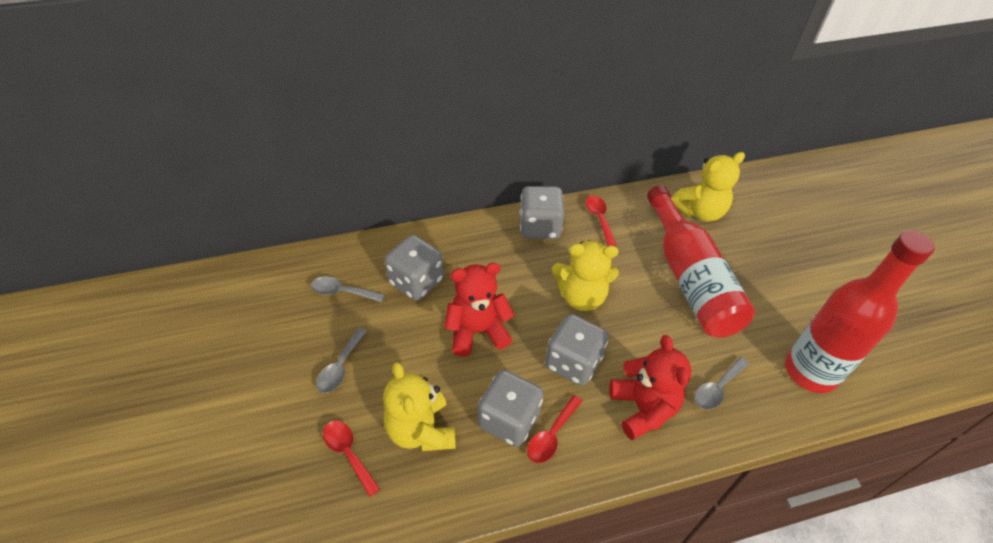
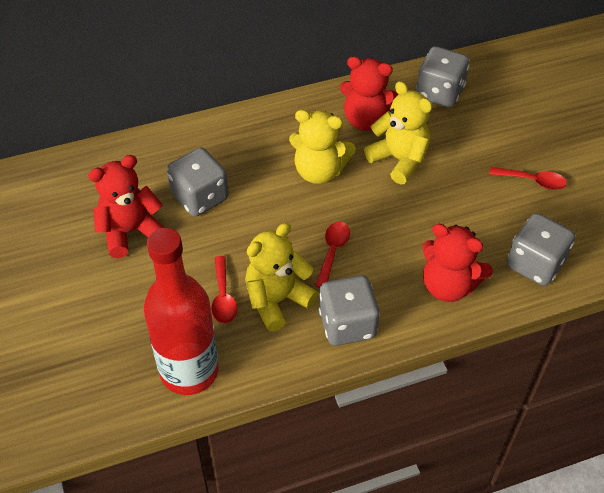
grey spoon: [311,276,385,302] [316,328,367,393] [695,357,749,410] = 3 -> none = 0
red bottle: [647,185,755,338] [785,231,935,393] = 2 -> [144,228,219,395] = 1
red teddy bear: [444,263,515,356] [609,335,691,440] = 2 -> [88,155,165,259] [339,56,399,131] [422,224,493,302] = 3

